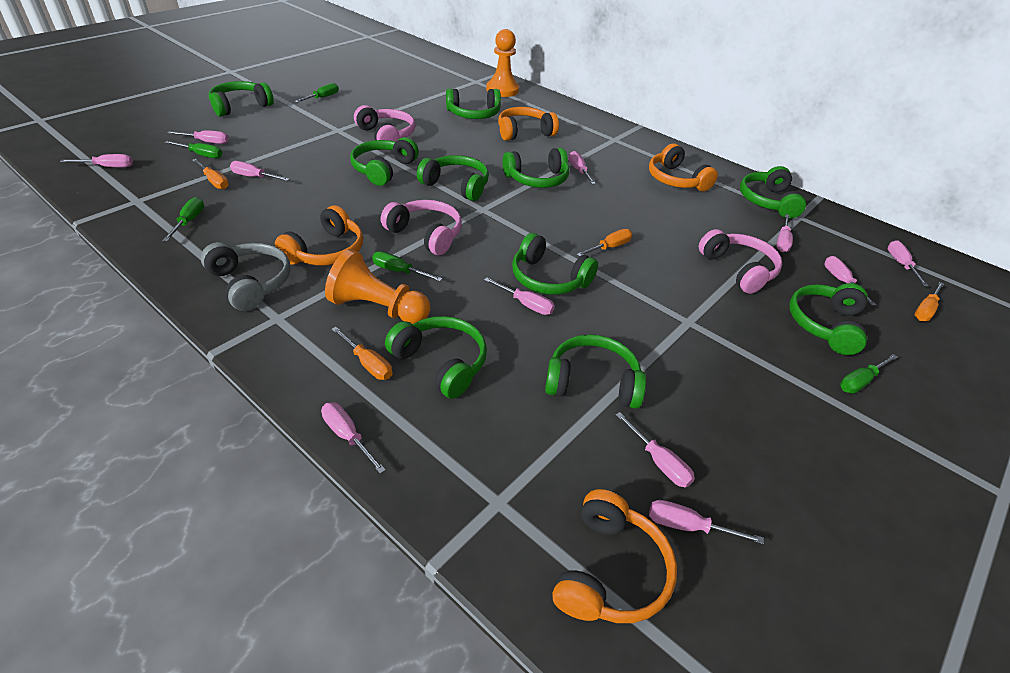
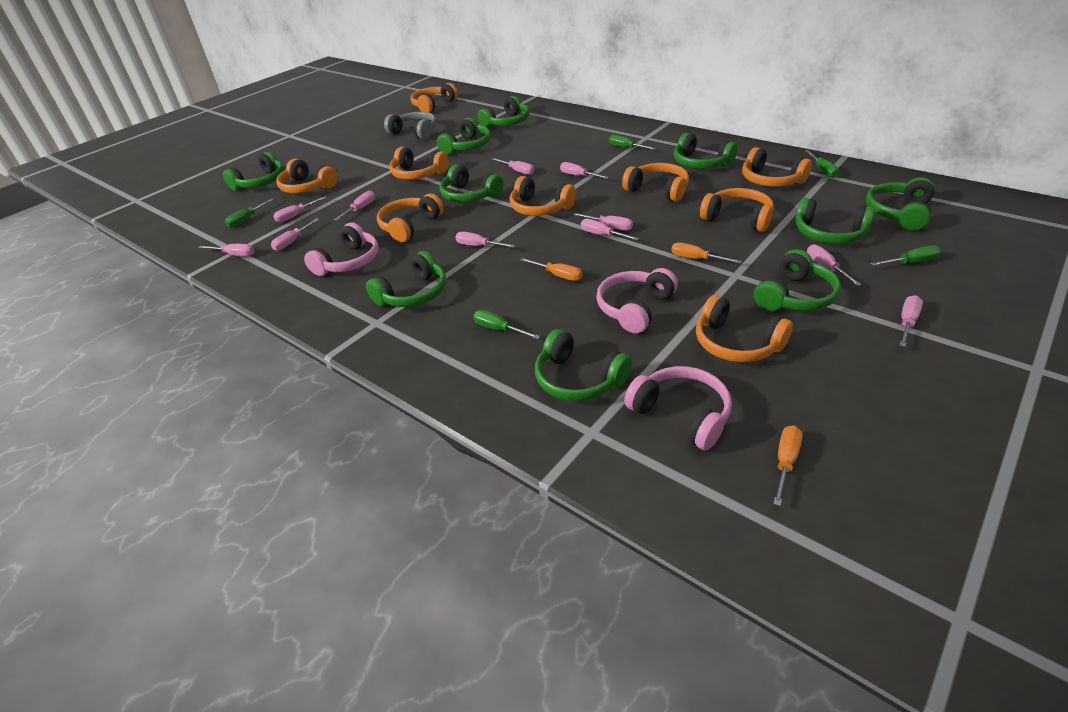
orange headphones: [275,205,363,266] [498,107,559,141] [553,489,677,623] [649,143,718,191] = 4 -> [276,159,338,193] [377,194,444,242] [389,147,449,180] [410,83,458,113] [509,176,576,216] [622,163,689,202] [696,295,793,362] [700,188,774,232] [742,147,812,187] = 9
orange pawn: [325,249,430,324] [486,29,519,97] = 2 -> none = 0
orange screwdriver: [192,159,229,189] [331,327,392,380] [576,229,632,257] [915,282,944,321] = 4 -> [520,258,582,281] [671,242,742,264] [773,425,803,506] = 3

